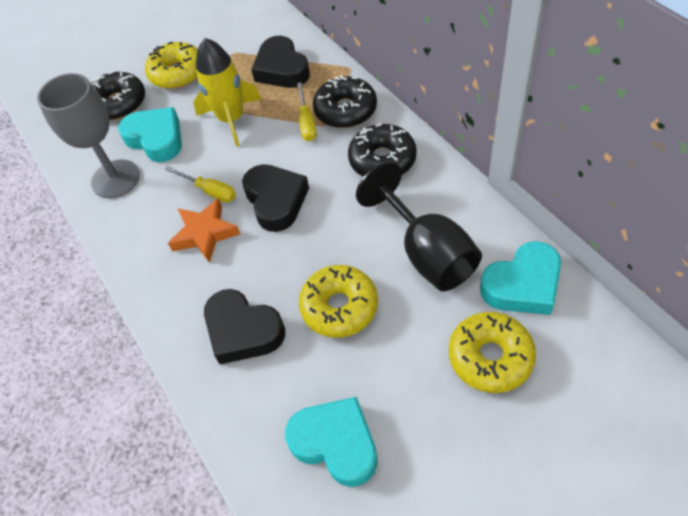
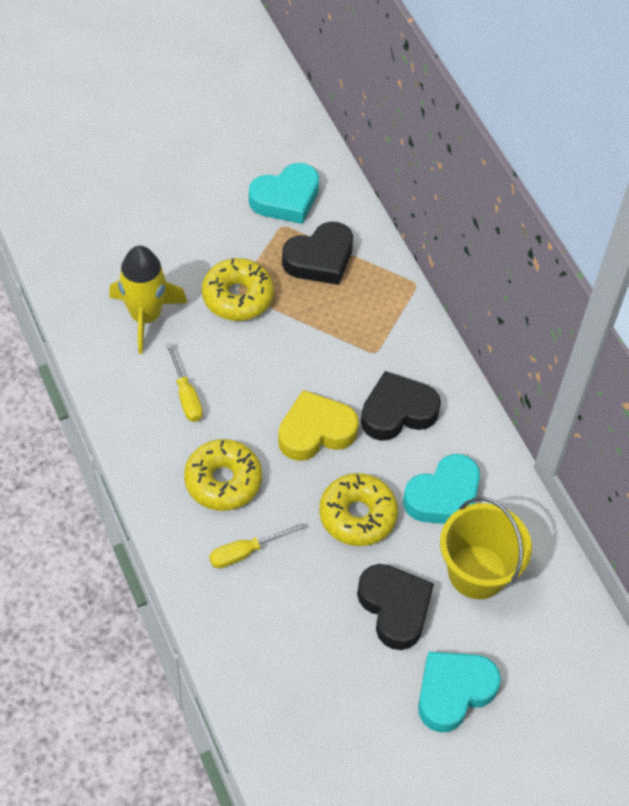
black donut: [91,71,145,120] [313,75,377,128] [348,123,417,177] = 3 -> none = 0
black goblet: [356,162,482,291] = 1 -> none = 0
grey goblet: [37,73,140,198] = 1 -> none = 0
orange star: [168,198,240,263] = 1 -> none = 0
yellow bucket: none = 0 -> [440,497,532,599] = 1
yellow heart: none = 0 -> [278,390,359,461] = 1

